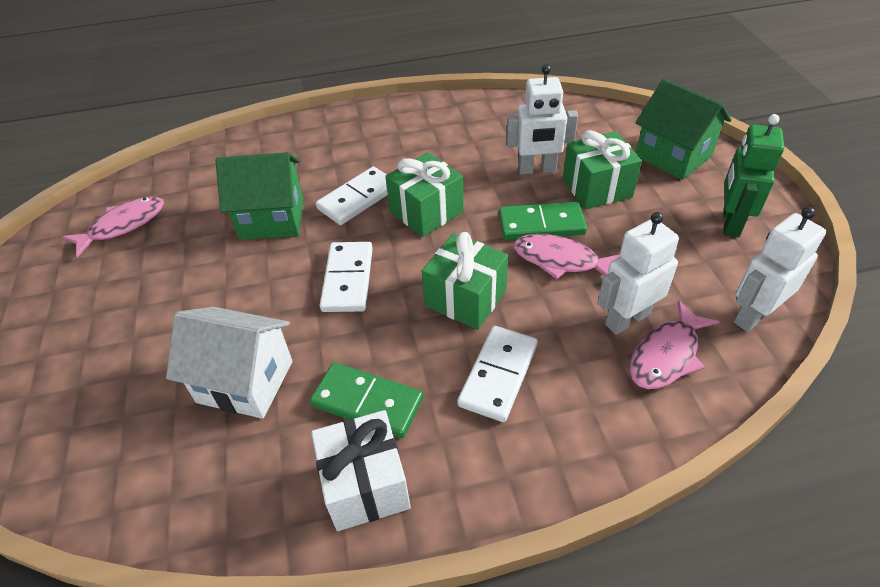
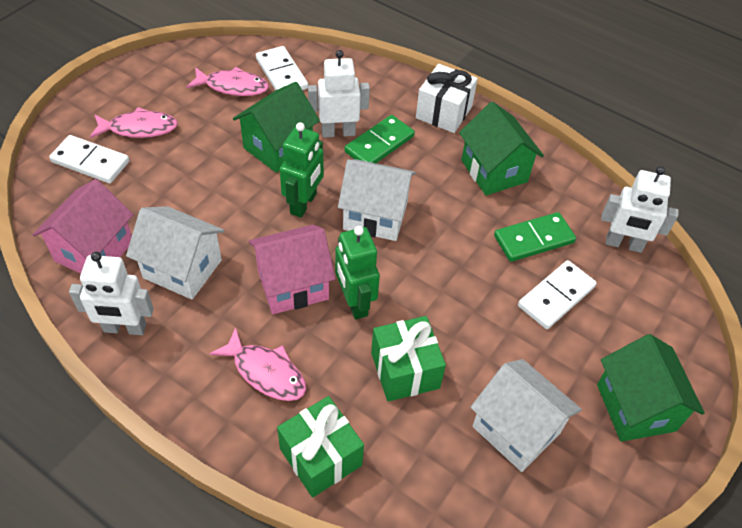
green gift: [385,152,464,237] [422,232,508,330] [563,130,642,209] = 3 -> [277,396,364,498] [371,316,446,402] = 2
green house: [215,152,303,240] [636,79,732,180] = 2 -> [233,82,320,173] [459,102,544,195] [597,334,705,442] = 3
green robot: [723,114,784,237] = 1 -> [280,122,324,218] [335,226,380,319] = 2
pink house: none = 0 -> [33,179,134,274] [249,225,336,314] = 2
white house: [166,307,293,419] = 1 -> [126,206,224,300] [338,159,416,241] [470,359,582,472] = 3

